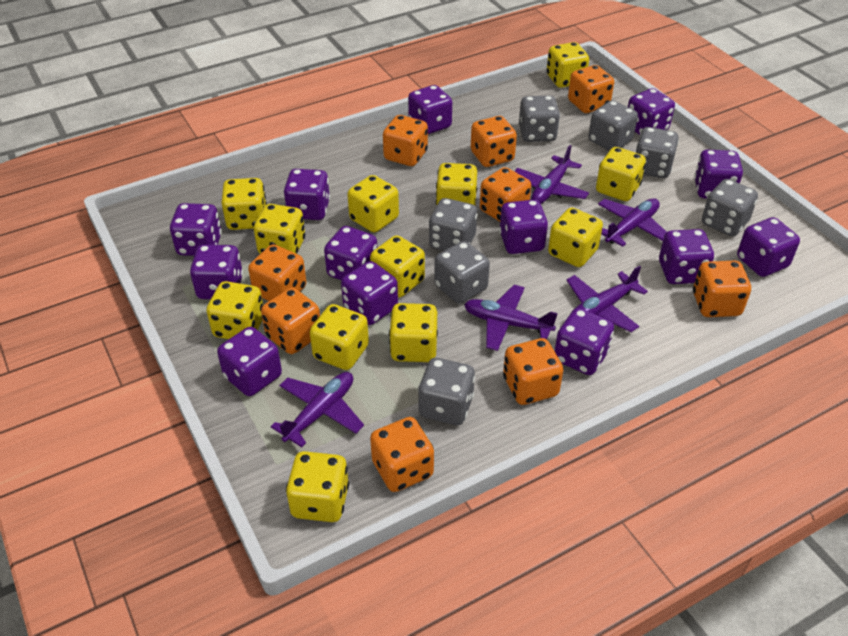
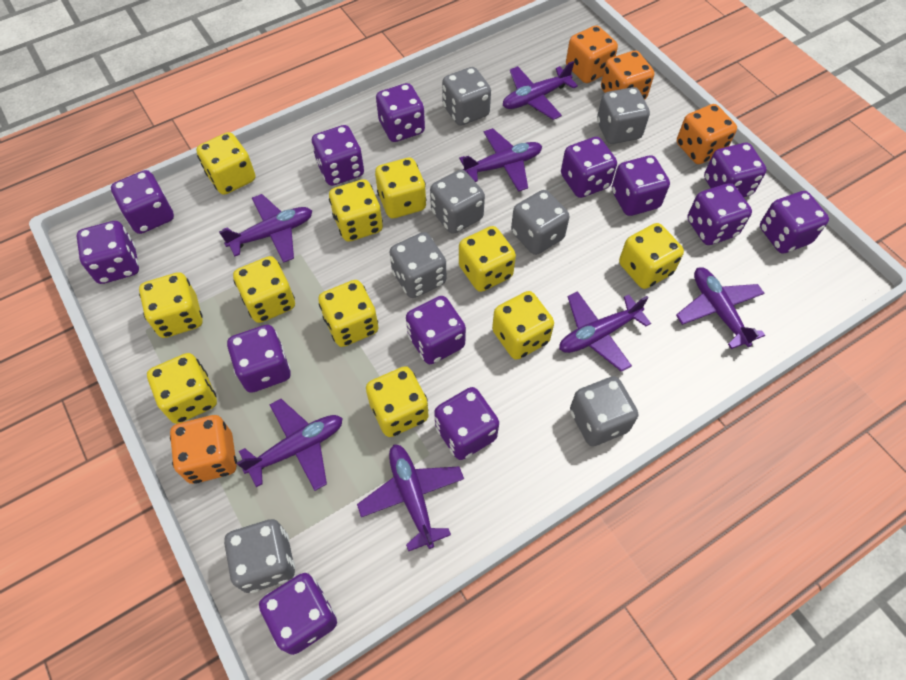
orange dice: [248,244,306,301] [261,288,320,354] [370,417,434,492] [383,115,428,166] [471,116,517,167] [480,167,531,222] [503,338,563,405] [568,65,614,113] [693,261,751,317] = 9 -> [170,415,237,484] [566,26,618,83] [601,51,654,100] [677,104,737,164] = 4
purple plane: [271,372,364,447] [464,285,558,351] [514,145,589,204] [566,265,648,332] [598,198,666,247] = 5 -> [219,194,312,263] [237,399,343,491] [357,444,464,551] [459,128,542,192] [503,61,578,120] [559,291,651,372] [676,267,765,349] = 7
yellow dice: [206,281,263,339] [221,178,267,230] [254,204,305,254] [286,451,349,522] [310,304,369,370] [347,175,399,233] [370,235,425,298] [389,303,438,362] [436,163,477,206] [547,42,589,88] [548,208,603,267] [596,147,646,201] = 12 -> [139,272,203,338] [147,353,217,424] [196,132,255,195] [233,256,295,323] [318,280,378,347] [329,179,383,242] [366,366,429,437] [375,158,426,218] [459,226,516,292] [492,291,554,360] [619,223,684,289] = 11

